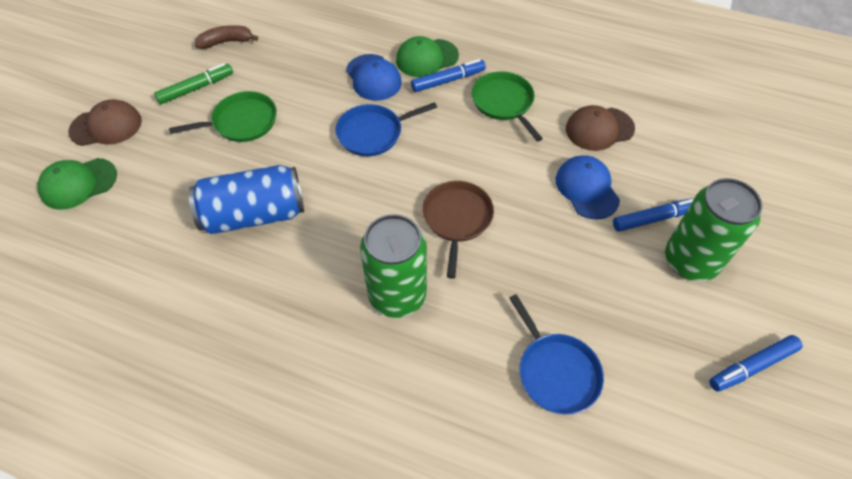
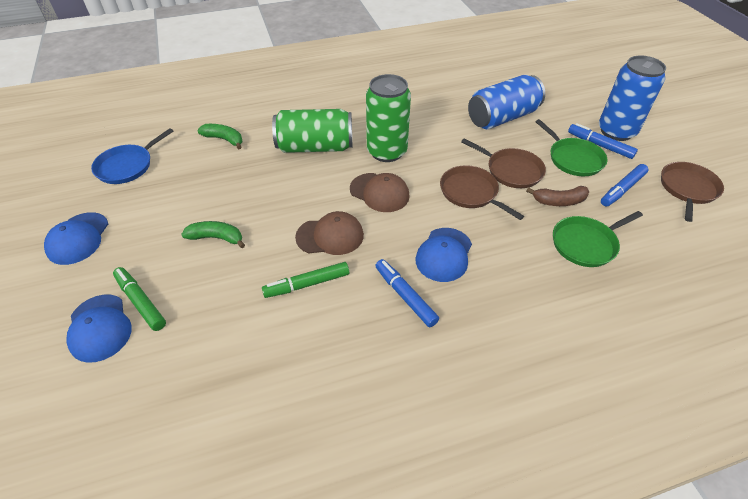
blue can: [188,165,304,234] = 1 -> [468,75,545,129] [599,55,666,141] = 2
blue cap: [346,54,402,101] [556,155,620,219] = 2 -> [44,212,108,265] [67,295,132,363] [415,228,472,282] = 3
blue pan: [335,102,437,156] [509,294,604,415] = 2 -> [91,128,174,184] = 1
brown pan: [422,181,494,279] = 1 -> [440,165,524,220] [461,139,546,188] [661,162,724,222] = 3
green banana: none = 0 -> [181,221,245,248] [197,124,242,149] = 2
green cap: [38,158,117,210] [396,36,459,77] = 2 -> none = 0
green marker: [154,63,233,104] = 1 -> [113,267,166,331] [262,262,349,298] = 2

